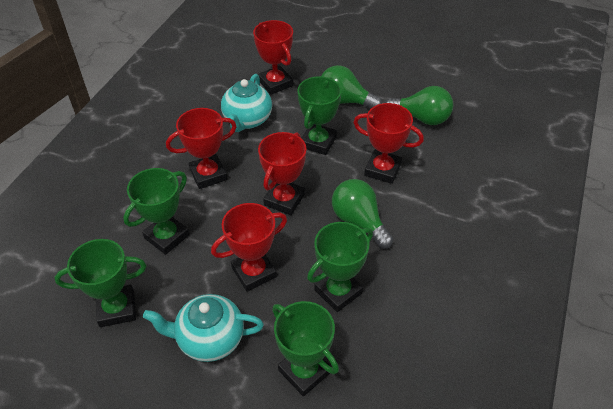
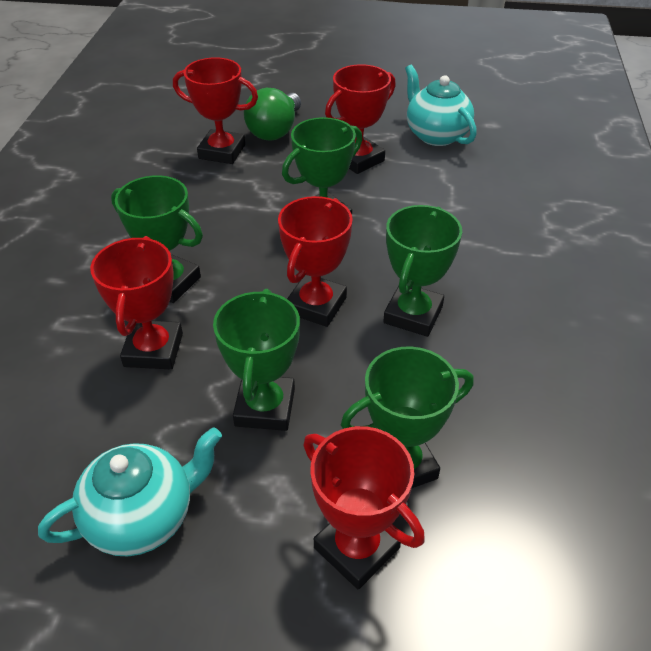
green light bulb: [321,65,382,109] [332,179,393,249] [385,86,453,125] = 3 -> [244,88,301,141] = 1

